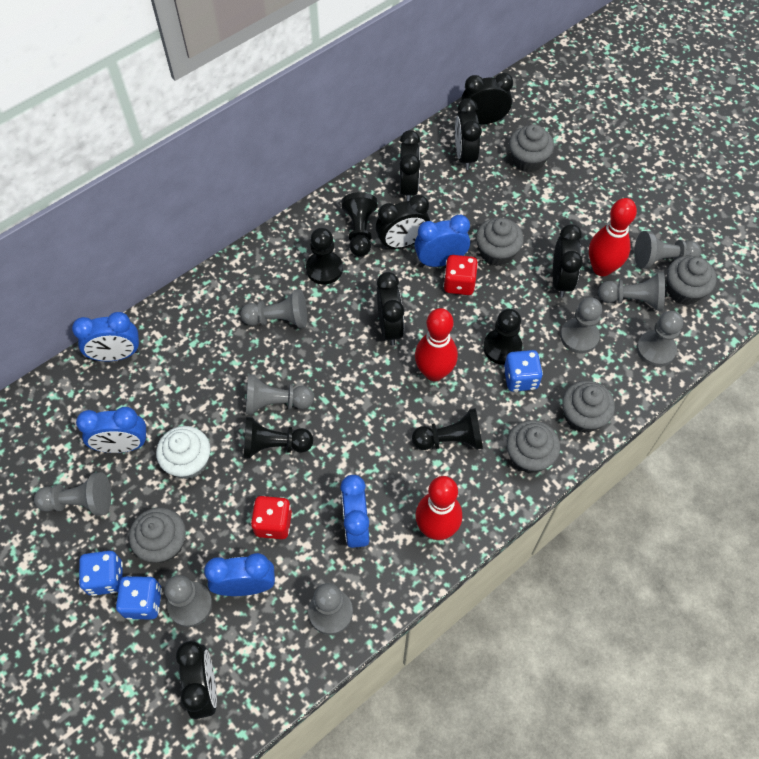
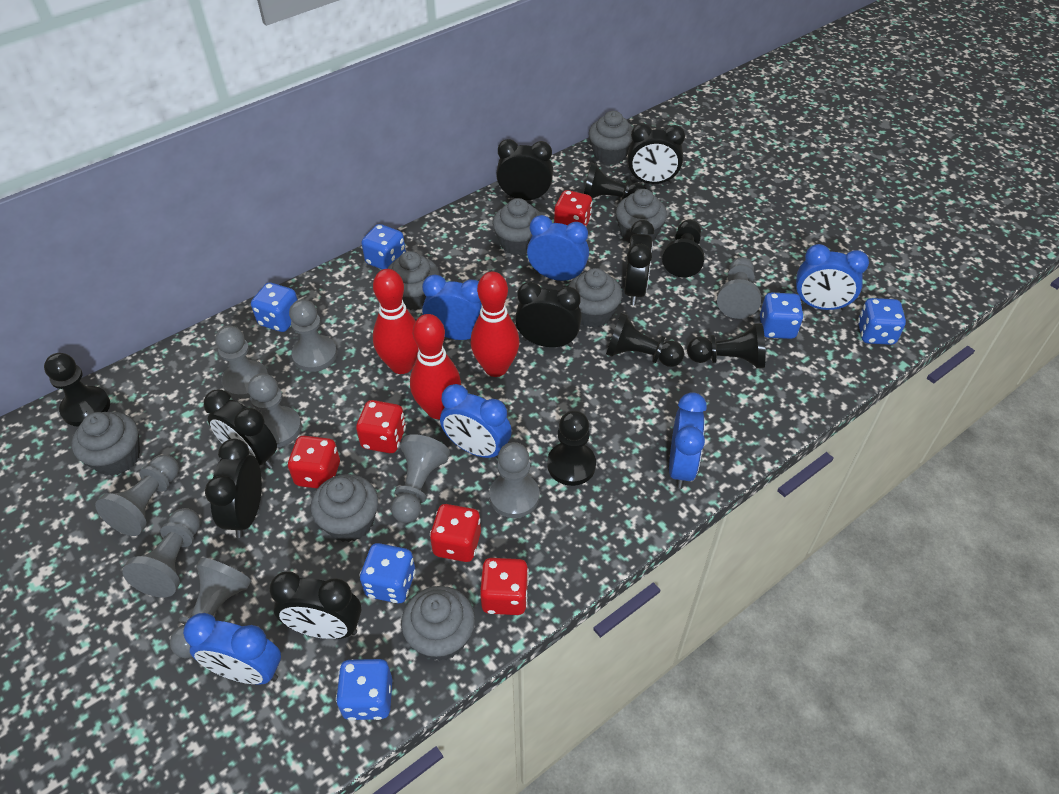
black pawn: [243,417,313,458] [306,228,343,285] [341,192,377,257] [412,408,483,450] [483,309,523,365] = 5 -> [44,353,110,427] [547,411,596,486] [583,163,647,200] [606,313,684,367] [662,220,704,278] [687,323,766,368] = 6
blue clock: [72,312,139,361] [76,407,146,453] [204,553,275,596] [340,475,369,549] [414,215,470,267] = 5 -> [183,613,281,685] [422,274,482,340] [440,384,512,459] [527,215,589,281] [669,392,707,489] [796,244,869,311] = 6
blue dice: [79,551,123,596] [116,576,162,620] [503,350,543,392] = 3 -> [251,282,298,332] [336,659,393,721] [360,543,416,603] [362,224,406,270] [760,292,804,339] [858,298,906,345] = 6
grey cupcake: [129,508,186,563] [476,217,524,266] [506,420,560,473] [509,124,554,173] [562,381,615,433] [667,256,717,305] = 6 -> [71,412,140,476] [311,474,378,542] [387,251,440,310] [401,586,475,661] [492,198,542,255] [568,268,622,328] [589,111,633,165] [616,189,667,243] = 8
red dice: [251,496,292,539] [443,255,478,295] = 2 -> [288,436,340,488] [356,400,406,453] [430,504,481,562] [480,558,529,615] [554,190,592,227] = 5
white cupcake: [156,426,210,479] = 1 -> none = 0

